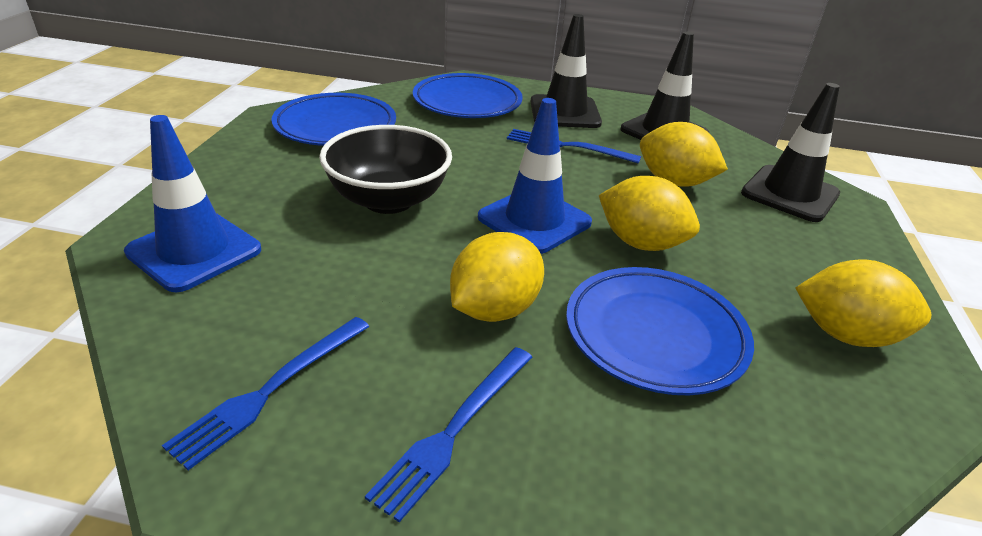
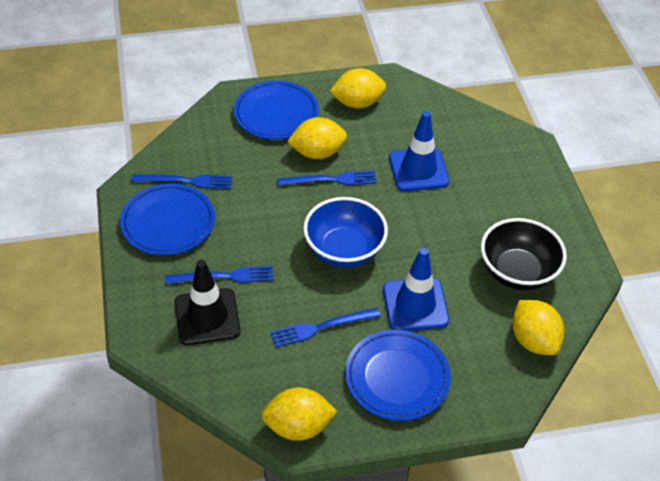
black traffic cone: [531,14,602,128] [620,32,709,140] [741,83,840,222] = 3 -> [175,260,241,345] = 1
blue bowl: none = 0 -> [303,197,388,268] = 1
blue fork: [162,317,369,470] [365,347,532,522] [507,129,641,164] = 3 -> [131,175,232,189] [165,266,274,284] [270,308,380,347] [277,171,377,186] = 4

